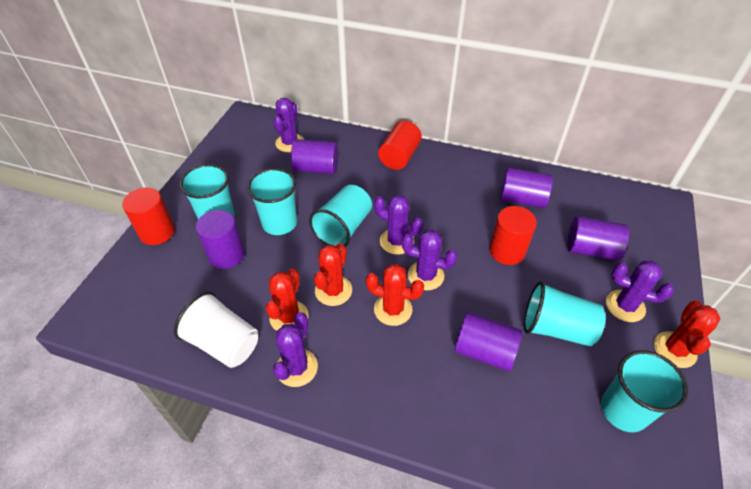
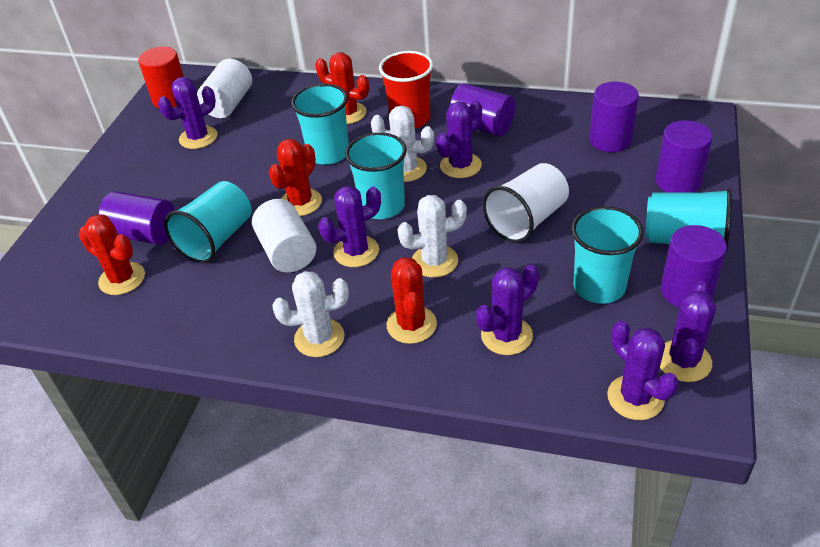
purple cactus: [273,98,304,152] [273,312,318,387] [374,195,423,255] [402,230,457,290] [606,261,674,322] = 5 -> [158,77,218,149] [318,186,381,267] [436,100,482,178] [476,265,539,355] [607,320,678,420] [660,281,716,382] = 6
red cup: none = 0 -> [379,51,433,128] = 1
red cylinder: [122,187,175,245] [378,121,422,170] [489,206,537,265] = 3 -> [138,46,184,108] = 1
white cactus: none = 0 -> [273,271,349,357] [371,106,434,182] [397,195,467,278] = 3
white cylinder: none = 0 -> [197,59,252,118] [252,199,316,272] = 2

